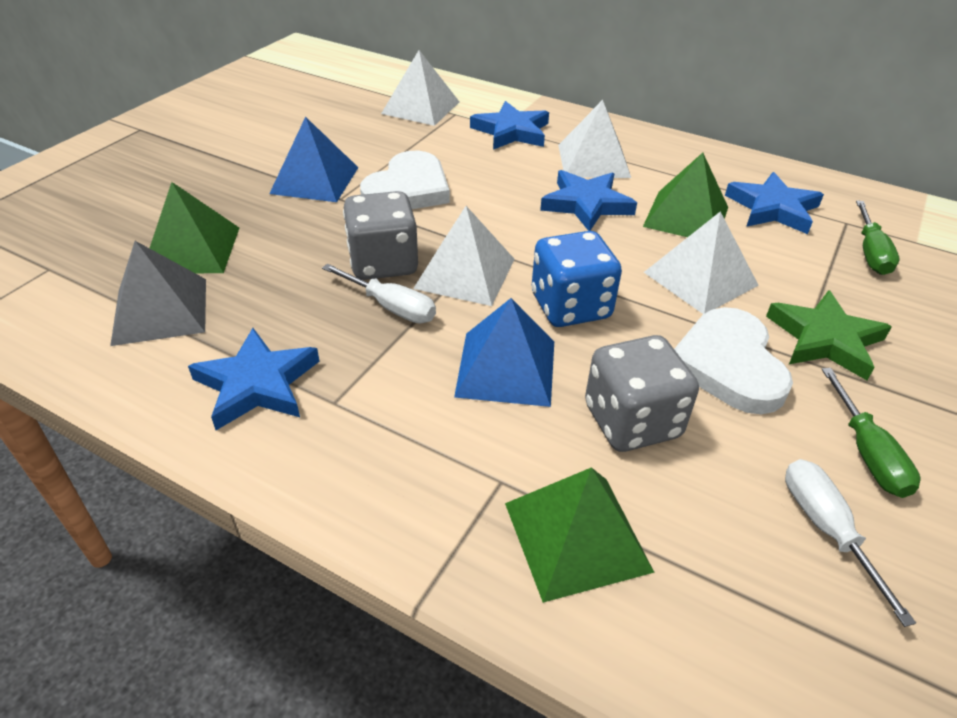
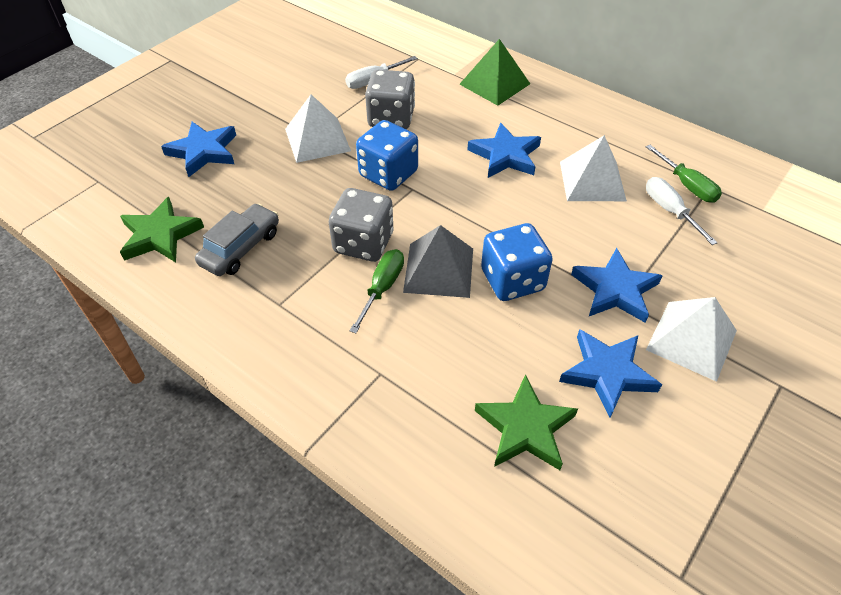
blue dice: [532,231,622,327] = 1 -> [356,120,418,191] [481,223,553,301] = 2
blue pyramid: [269,116,358,202] [454,298,554,407] = 2 -> none = 0
green pyramid: [150,182,239,273] [505,467,655,603] [643,153,728,237] = 3 -> [459,39,530,106] = 1
green star: [766,290,892,380] = 1 -> [120,197,204,262] [475,374,578,470] = 2
grey car: none = 0 -> [195,203,279,276] = 1
white heart: [360,151,450,209] [674,307,793,414] = 2 -> none = 0
white pyramid: [381,50,459,126] [413,206,515,306] [558,100,631,178] [644,211,759,314] = 4 -> [285,95,351,163] [560,135,627,201] [646,297,737,382] = 3

